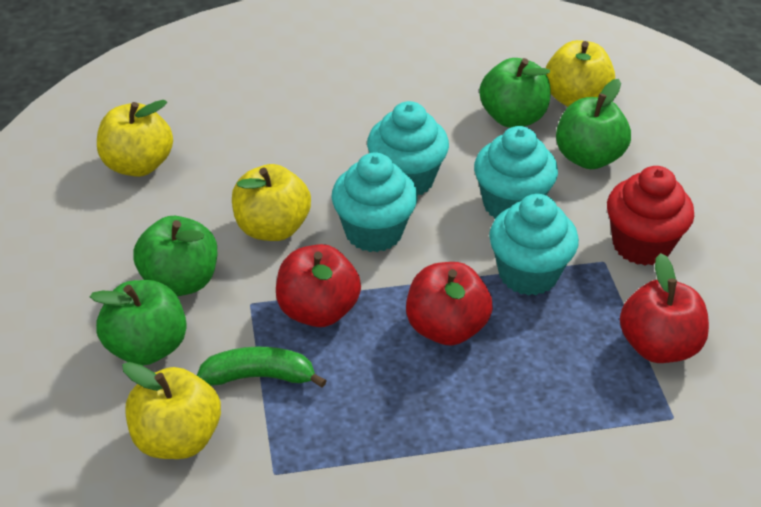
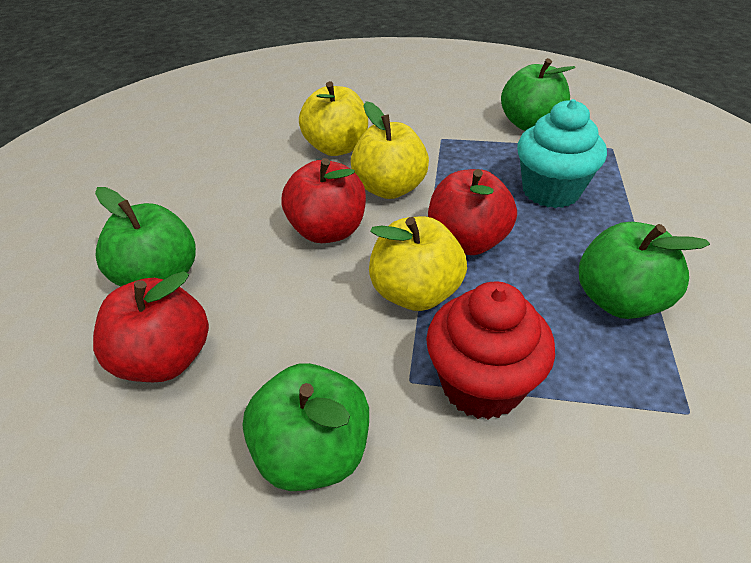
green banana: [197,347,327,388] = 1 -> none = 0
turquoise cupcake: [331,152,418,252] [367,101,449,195] [474,126,558,219] [489,194,579,296] = 4 -> [517,99,607,208] = 1
yellow apple: [97,100,173,177] [122,362,221,459] [232,164,311,241] [546,40,615,107] = 4 -> [299,81,368,156] [351,101,429,199] [369,217,467,311] = 3

